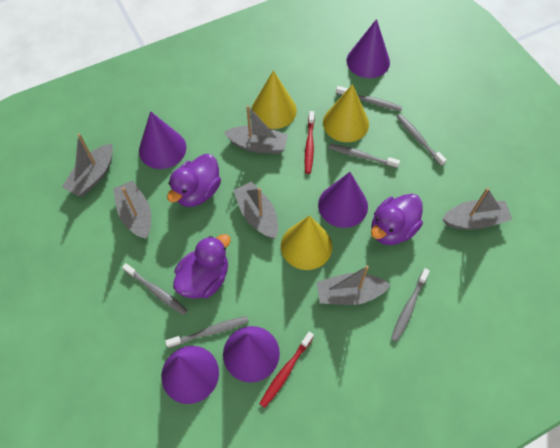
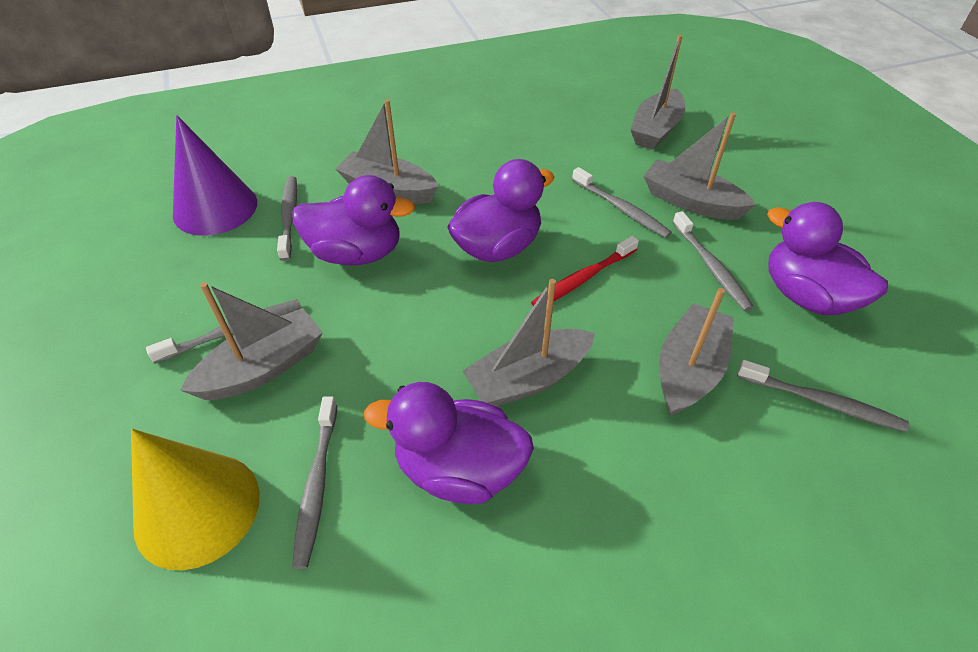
purple cone: [139,111,186,169] [161,346,219,404] [223,326,280,383] [318,172,368,228] [347,19,390,78] = 5 -> [173,115,257,236] = 1
purple duck: [167,154,221,207] [173,234,231,299] [371,194,423,245] = 3 -> [292,175,415,265] [364,382,534,504] [447,159,554,262] [767,202,888,315] = 4
red toothbrush: [259,332,314,408] [305,111,315,174] = 2 -> [531,236,639,306] = 1
yellow cone: [251,70,297,129] [281,215,332,270] [323,84,369,142] = 3 -> [131,429,260,570] = 1

